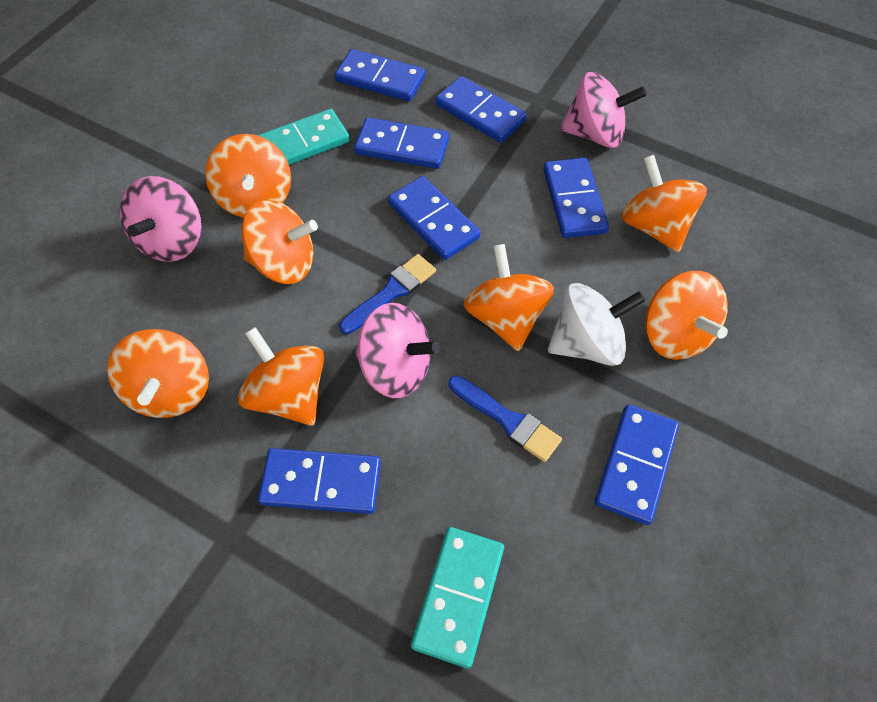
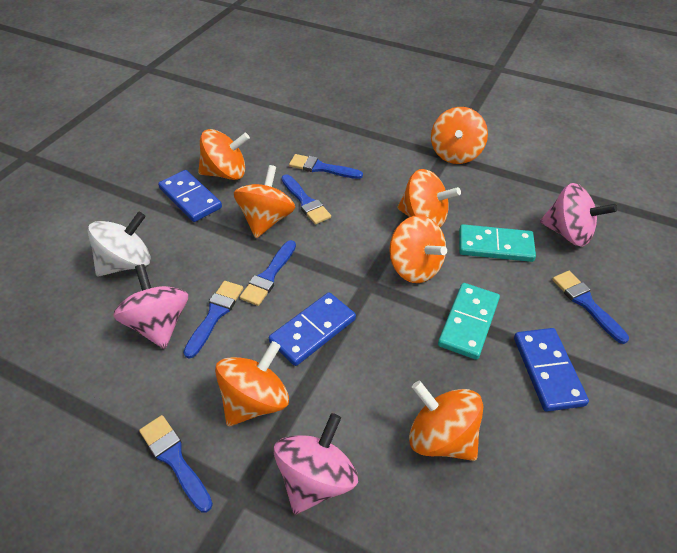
blue brush: [339,254,436,334] [448,375,562,462] = 2 -> [139,415,213,513] [183,281,243,359] [240,240,296,306] [281,174,331,225] [289,154,363,179] [552,271,629,344] = 6
blue domino: [258,448,381,514] [335,49,425,101] [354,117,449,169] [388,176,481,260] [435,76,527,143] [543,158,609,238] [595,404,679,525] = 7 -> [158,170,222,222] [269,292,356,366] [514,328,589,412] = 3

